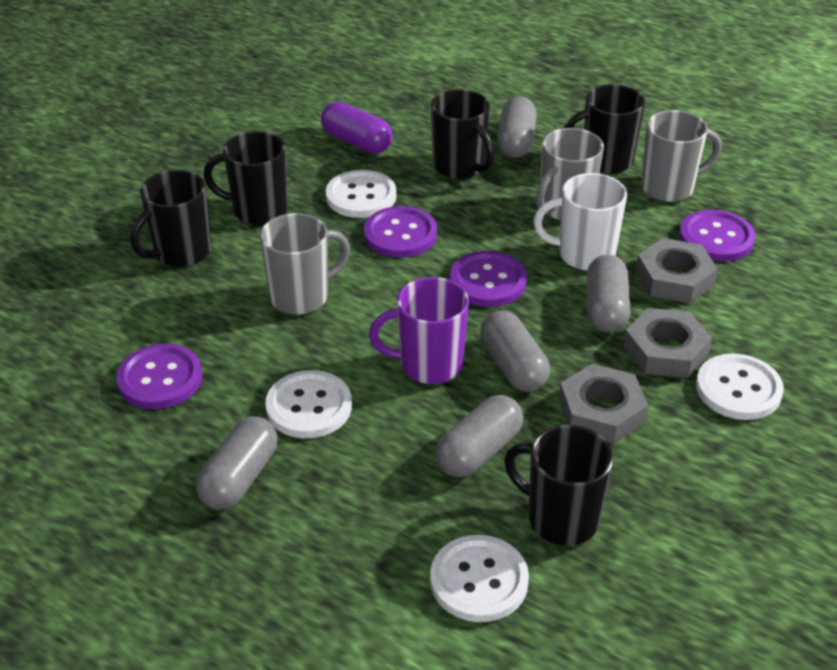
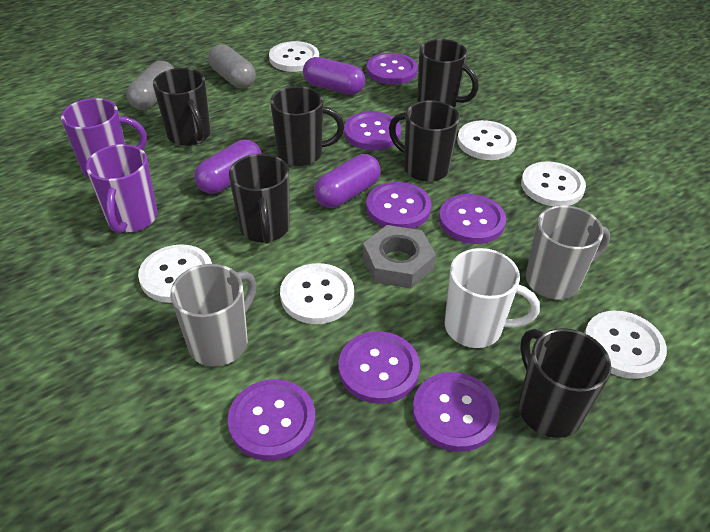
black mug: [131,170,211,267] [203,131,287,225] [431,89,494,179] [504,425,613,546] [564,84,645,174] = 5 -> [153,68,211,146] [229,154,290,244] [270,86,344,166] [389,100,460,182] [417,39,479,108] [519,328,611,438] = 6
grey capsule: [196,416,278,509] [435,395,523,478] [480,310,550,392] [497,96,537,158] [587,254,630,333] = 5 -> [126,61,174,110] [208,44,256,89] = 2
grey mug: [260,213,350,315] [536,128,604,220] [641,110,722,202] = 3 -> [170,264,256,367] [526,205,610,299] = 2
grey nut: [559,364,648,444] [624,308,712,378] [636,238,718,303] = 3 -> [363,225,436,289] = 1
purple button: [116,344,202,409] [364,206,437,258] [450,251,527,307] [679,210,755,262] = 4 -> [228,379,315,461] [338,331,420,404] [344,111,401,150] [366,182,432,229] [367,53,418,85] [412,372,499,452] [439,194,506,244] = 7
purple capsule: [321,102,393,154] = 1 -> [194,140,262,194] [303,57,365,95] [314,154,381,208] = 3
purple mug: [369,277,469,384] = 1 -> [61,98,147,178] [86,144,158,233] = 2
white button: [266,370,352,438] [326,170,396,218] [430,535,529,622] [696,354,784,420] = 4 -> [138,244,212,303] [269,41,319,72] [280,263,354,324] [457,120,517,160] [521,162,586,206] [584,311,667,379] = 6

